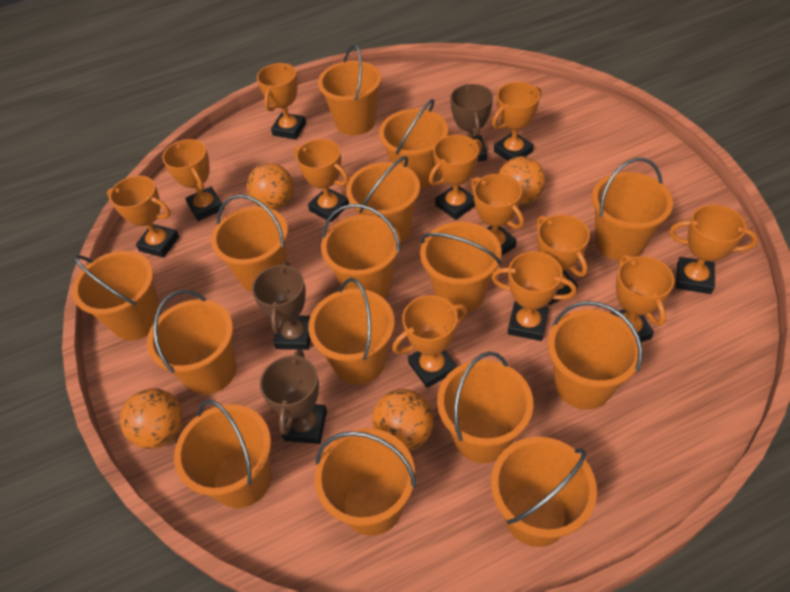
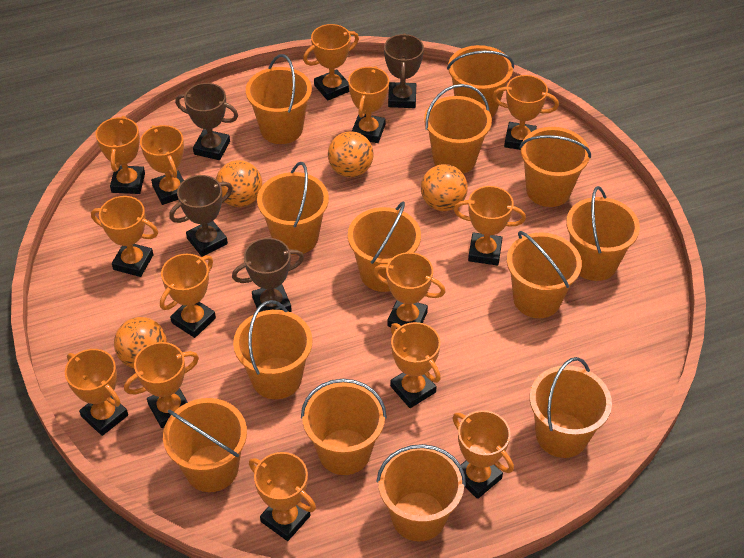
brown trophy: [252,262,311,350] [260,349,327,444] [450,84,493,162] = 3 -> [169,175,233,257] [175,83,238,160] [232,238,304,312] [384,33,424,108] = 4
orange bucket: [72,251,162,340] [147,290,237,394] [174,399,272,508] [211,195,288,292] [308,278,395,384] [314,428,416,536] [318,44,381,136] [321,204,400,298] [346,156,420,244] [379,99,448,189] [420,222,502,313] [437,351,533,463] [491,437,597,547] [548,301,642,410] [592,158,673,261] = 15 -> [163,398,247,492] [233,300,313,399] [246,54,312,144] [257,162,329,255] [301,379,387,475] [348,202,421,292] [377,444,466,541] [424,84,492,174] [447,45,514,118] [507,231,582,318] [519,127,591,207] [530,357,612,458] [566,186,640,281] = 13
orange trophy: [107,176,179,258] [162,139,224,221] [257,63,306,140] [294,139,349,222] [392,295,468,388] [429,135,482,220] [471,174,524,256] [491,251,577,341] [492,82,541,161] [536,215,590,305] [611,254,674,342] [669,205,758,294] = 12 -> [65,349,128,436] [91,196,158,277] [95,116,145,194] [124,342,199,428] [140,125,184,205] [160,254,216,338] [249,452,316,541] [303,24,359,101] [348,66,389,143] [374,252,445,329] [390,322,441,408] [453,410,514,499] [454,186,526,265] [492,75,559,150] = 14

